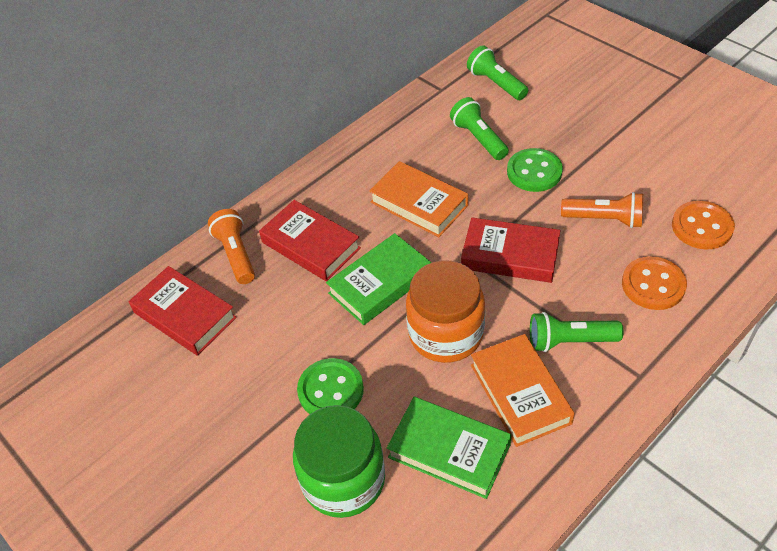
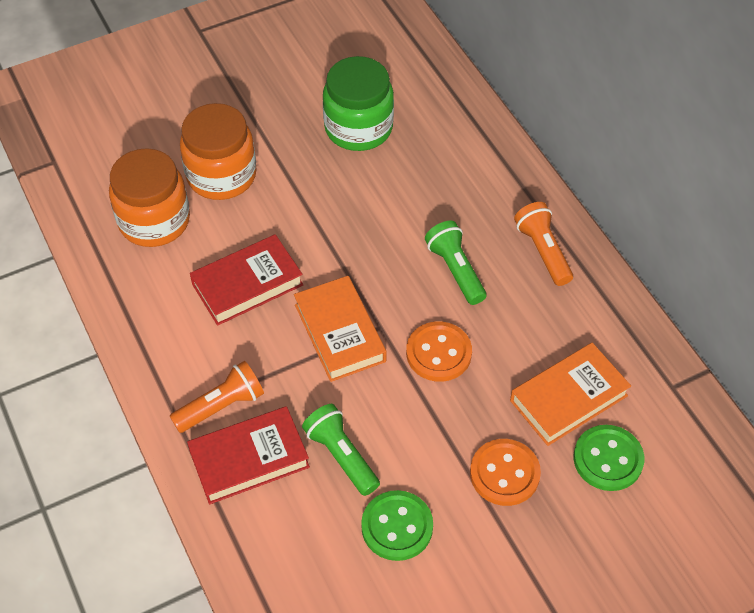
green book: [326,233,431,325] [387,397,511,499] = 2 -> none = 0
green flashlight: [450,97,509,160] [467,45,528,100] [530,312,624,352] = 3 -> [302,404,380,496] [425,221,486,305] = 2
orange jar: [406,260,485,363] = 1 -> [109,148,190,247] [180,103,257,200] = 2
red book: [129,266,237,356] [259,200,361,281] [461,218,561,283] = 3 -> [187,406,310,504] [190,234,303,326] = 2

